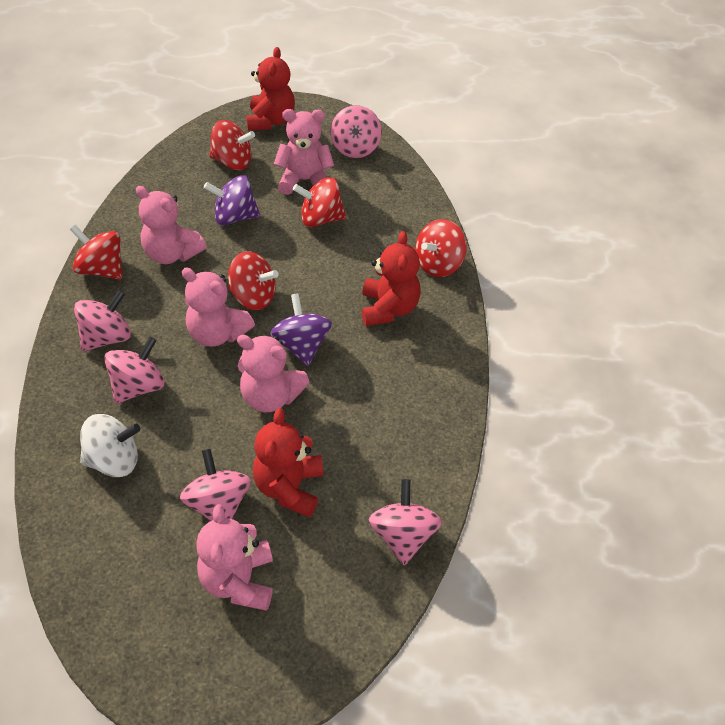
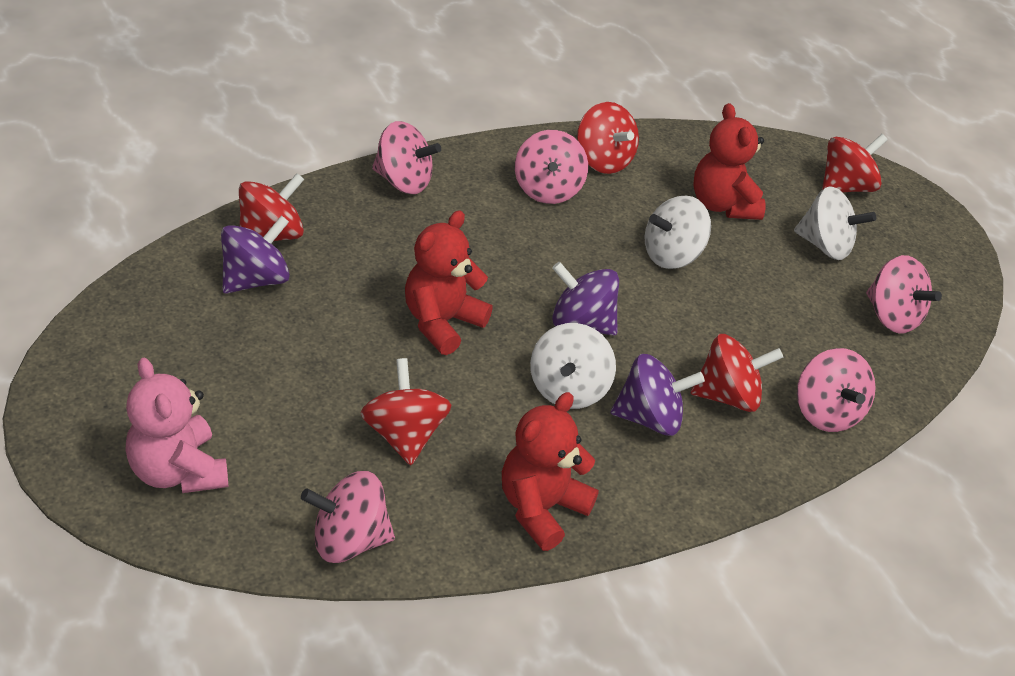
pink teddy bear: [136,186,207,264] [182,268,255,347] [196,504,273,611] [237,335,310,412] [274,109,334,195] = 5 -> [125,358,228,493] = 1
purple spinning top: [204,175,260,226] [270,293,332,366] = 2 -> [221,215,290,294] [552,262,619,336] [610,354,705,436] = 3
white spinning top: [80,414,140,477] = 1 -> [530,323,616,409] [645,195,711,269] [794,187,876,260] = 3

